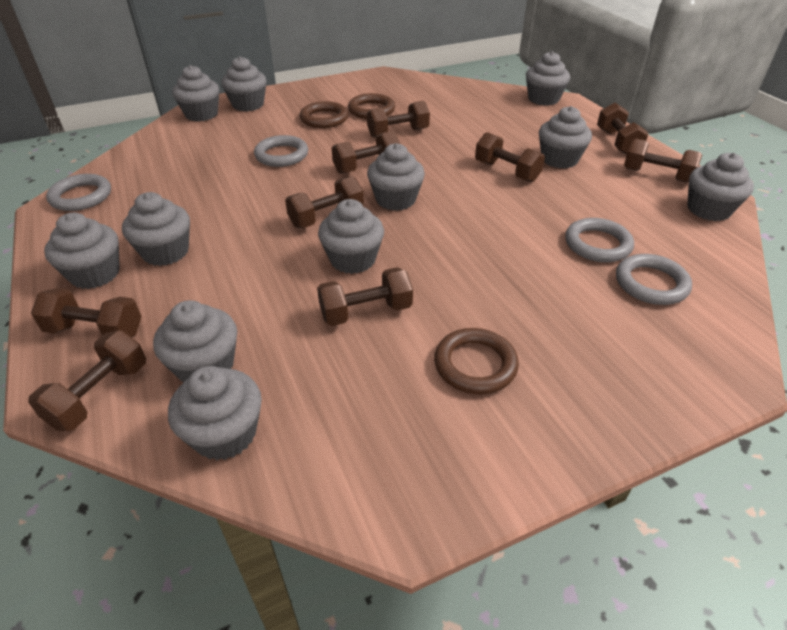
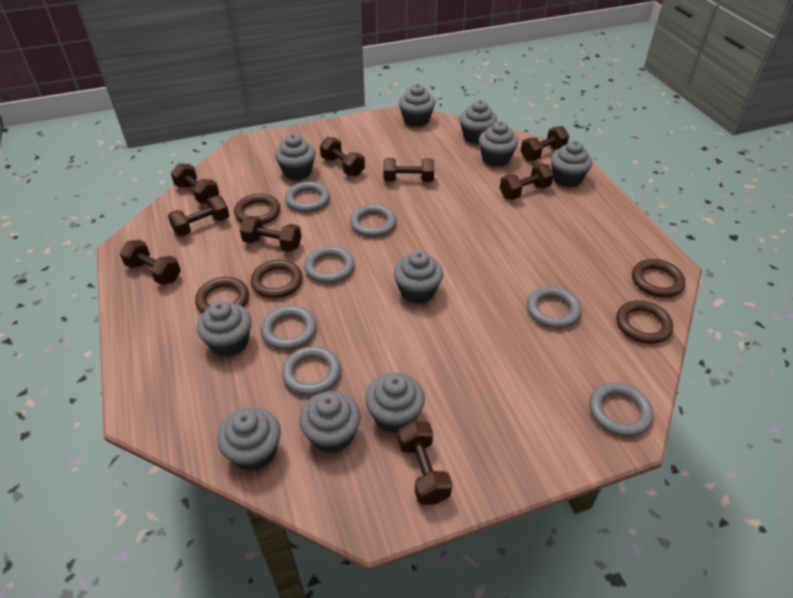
brown ring: [300,101,348,128] [348,93,395,119] [434,328,519,394] = 3 -> [195,277,249,313] [234,194,280,225] [251,260,303,298] [616,300,673,344] [632,259,685,298] = 5
grey cupcake: [44,213,120,289] [122,192,190,266] [153,300,237,382] [168,366,262,460] [172,65,219,122] [221,56,267,111] [318,199,384,274] [367,143,425,211] [526,51,570,106] [539,106,592,169] [687,153,754,221] = 11 -> [197,301,251,357] [217,407,281,471] [275,134,315,180] [300,391,361,453] [365,373,425,433] [394,250,443,304] [399,84,435,127] [460,100,497,144] [479,121,518,167] [551,140,592,187] = 10
grey ring: [46,174,111,211] [254,135,308,167] [565,218,634,262] [616,254,692,305] = 4 -> [261,306,317,350] [282,346,341,396] [285,181,330,212] [304,246,355,283] [350,204,396,237] [527,287,581,329] [589,382,653,437] = 7

